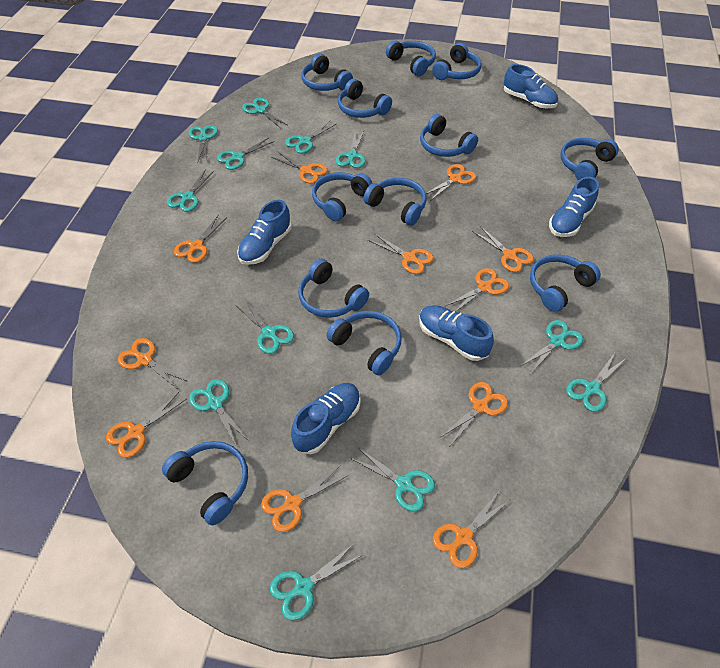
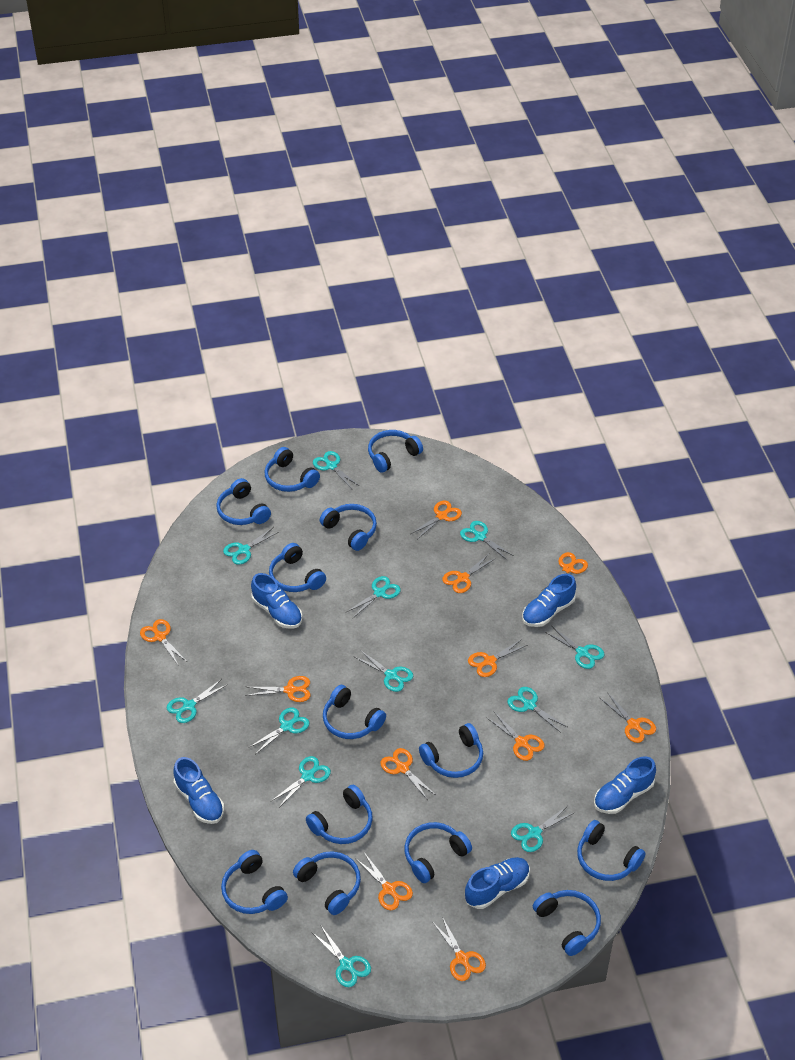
blue headphones: [162,441,248,525] [298,259,369,318] [301,54,353,91] [312,172,372,221] [327,311,401,375] [338,79,392,118] [363,178,427,226] [386,40,436,76] [420,114,478,157] [432,43,482,80] [530,254,601,312] [560,138,619,180] = 12 -> [216,478,271,525] [221,850,288,914] [265,447,320,492] [269,543,326,592] [293,851,361,915] [306,785,373,844] [320,504,377,551] [323,685,386,739] [368,430,423,473] [404,822,472,883] [419,723,483,778] [533,890,601,956] [577,820,646,881] = 13

